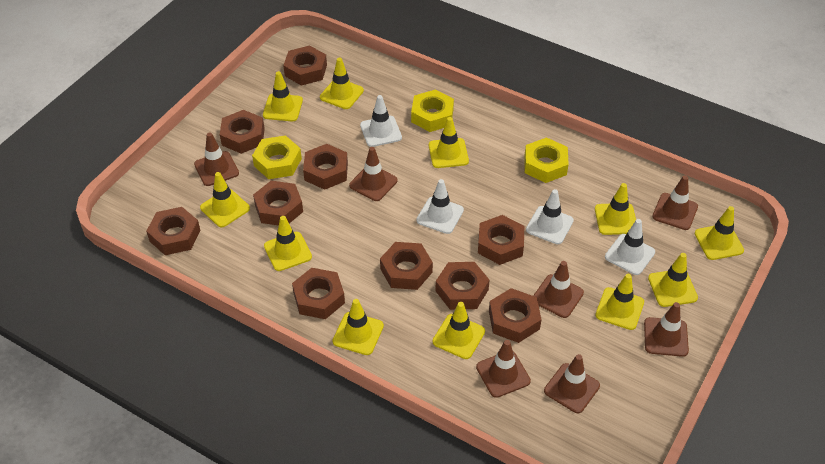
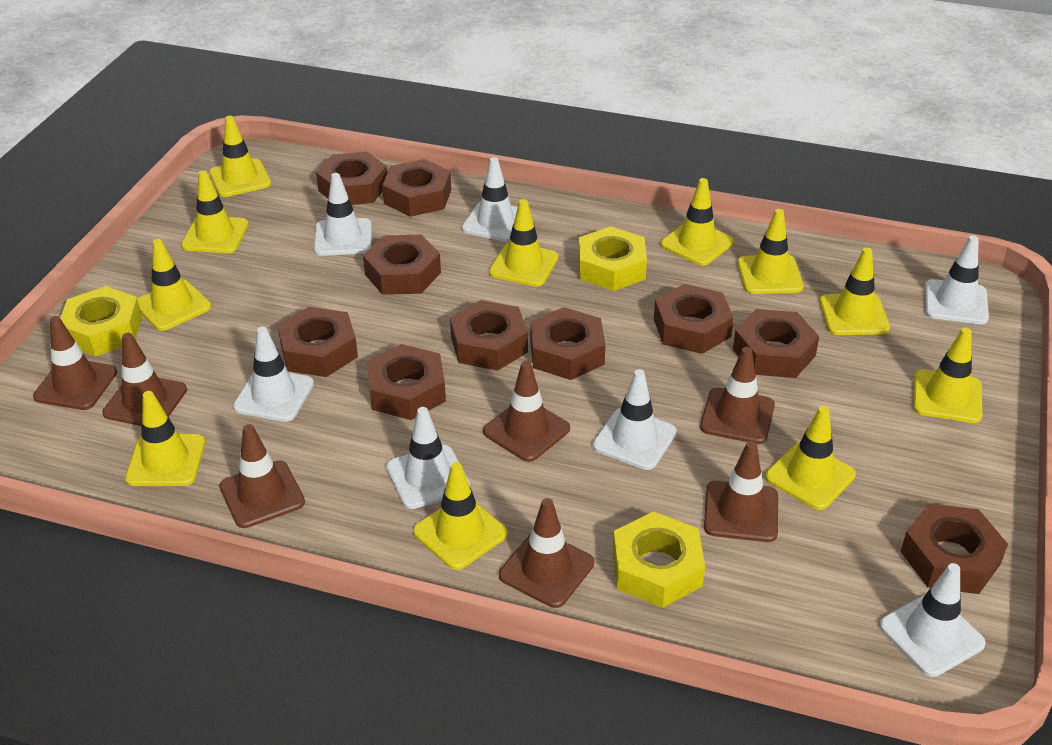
white traffic cone: [360,95,402,147] [416,179,464,234] [526,189,574,244] [605,219,655,275] = 4 -> [233,326,314,422] [314,173,372,256] [386,407,470,509] [462,157,518,242] [593,369,677,470] [879,563,986,677] [925,235,989,324] = 7

